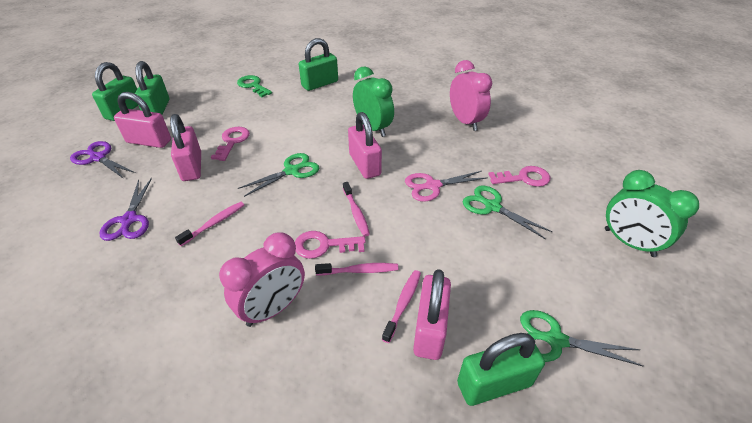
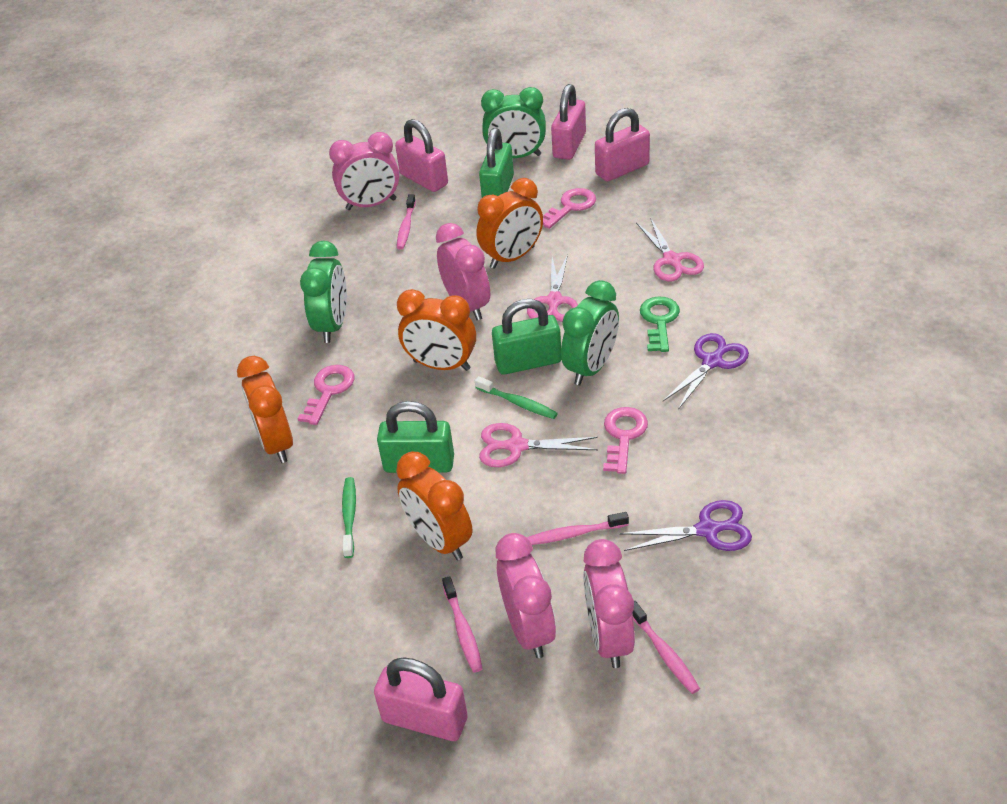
green clock: [353,66,394,137] [605,170,699,257] = 2 -> [300,241,347,343] [481,87,546,158] [561,280,619,385] = 3
green padlock: [92,62,138,121] [135,61,169,114] [299,38,338,91] [457,333,545,406] = 4 -> [377,401,454,473] [479,128,514,198] [492,299,561,375] = 3
green scissors: [238,153,319,197] [463,186,552,239] [520,310,643,366] = 3 -> none = 0
green toothbrush: none = 0 -> [342,477,356,558] [475,376,558,419] = 2
orange clock: none = 0 -> [237,356,293,463] [396,452,473,560] [397,289,476,371] [476,178,543,269] = 4
pink clock: [219,233,305,327] [450,60,492,131] = 2 -> [329,132,400,210] [436,223,490,320] [495,533,556,658] [583,539,635,668] = 4
pink scissors: [405,171,487,202] = 1 -> [479,423,598,467] [527,254,578,322] [636,218,704,282] = 3

